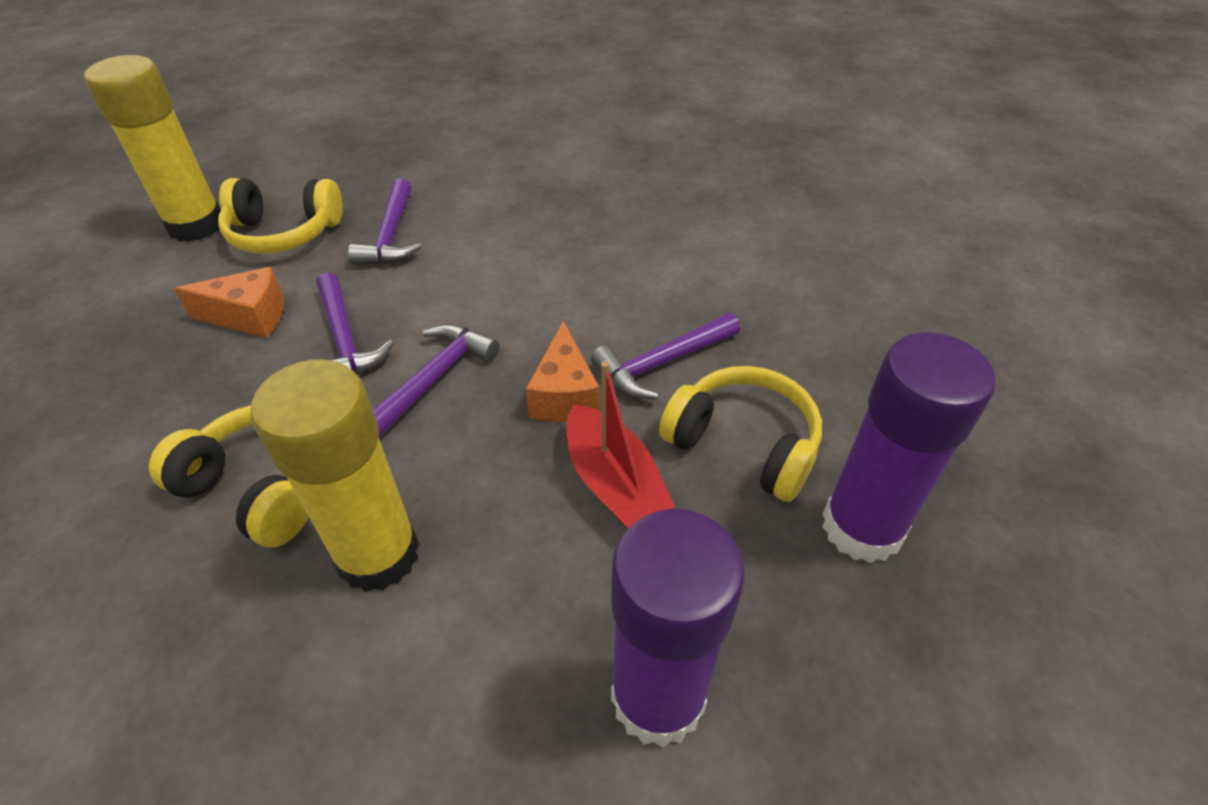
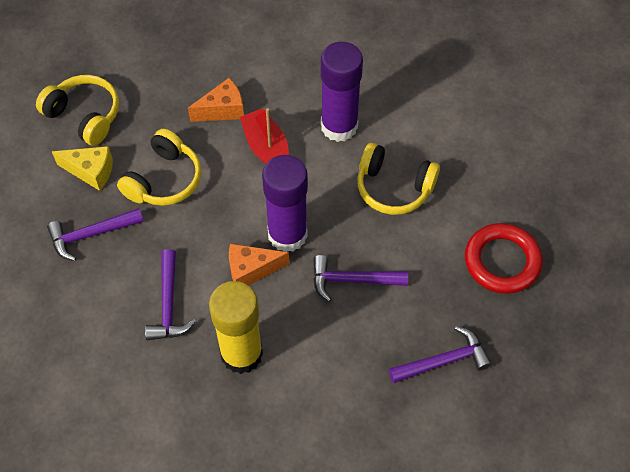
red ring: none = 0 -> [465,223,543,294] = 1
yellow cheese: none = 0 -> [52,146,113,191] = 1
yellow glue stick: [84,55,221,242] [251,359,419,592] = 2 -> [209,281,263,374] = 1

